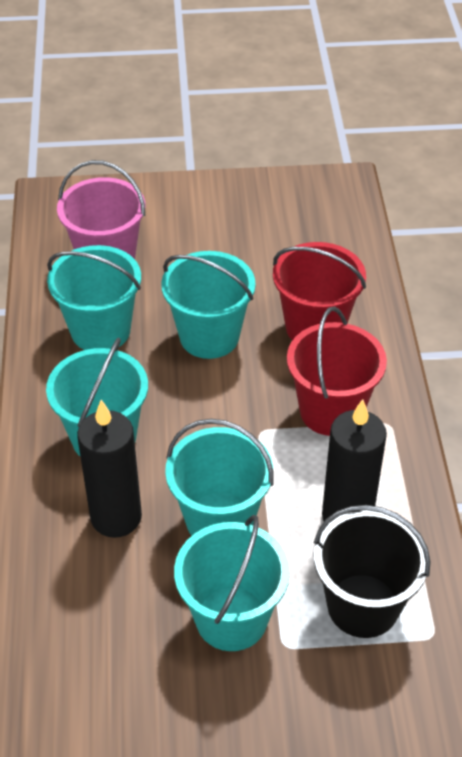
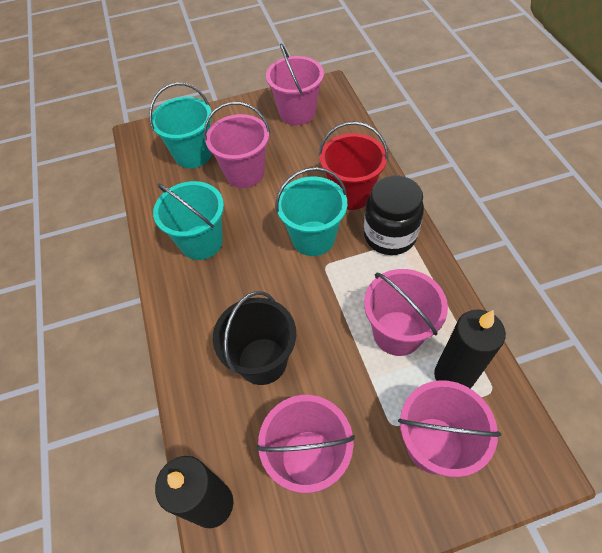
black jar: none = 0 -> [364,176,424,255] = 1
pink bucket: [57,160,145,259] = 1 -> [204,102,270,188] [257,395,355,493] [266,43,324,125] [364,269,448,356] [398,380,502,477] = 5
red bucket: [273,242,366,340] [287,307,387,436] = 2 -> [319,121,388,210] = 1
turquoise bucket: [46,338,148,456] [47,245,141,350] [161,251,256,359] [165,419,274,536] [174,515,290,651] = 5 -> [149,82,212,168] [153,181,224,260] [275,167,347,256] = 3

